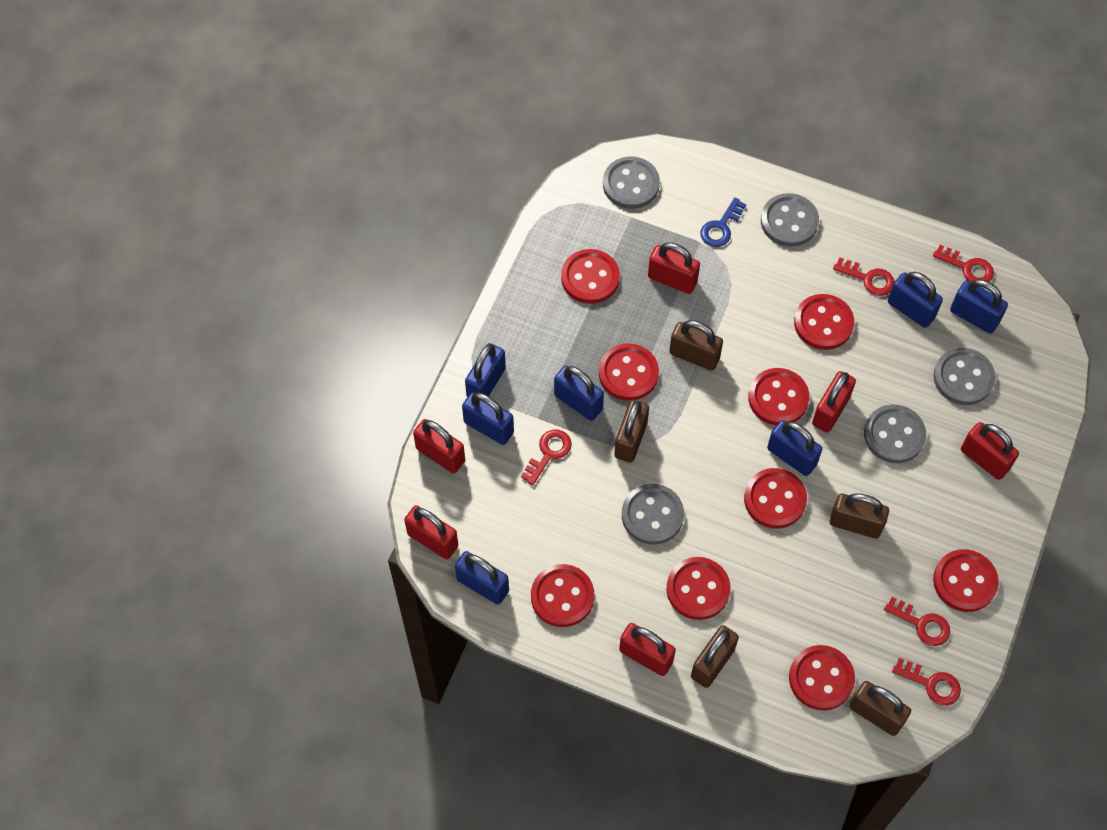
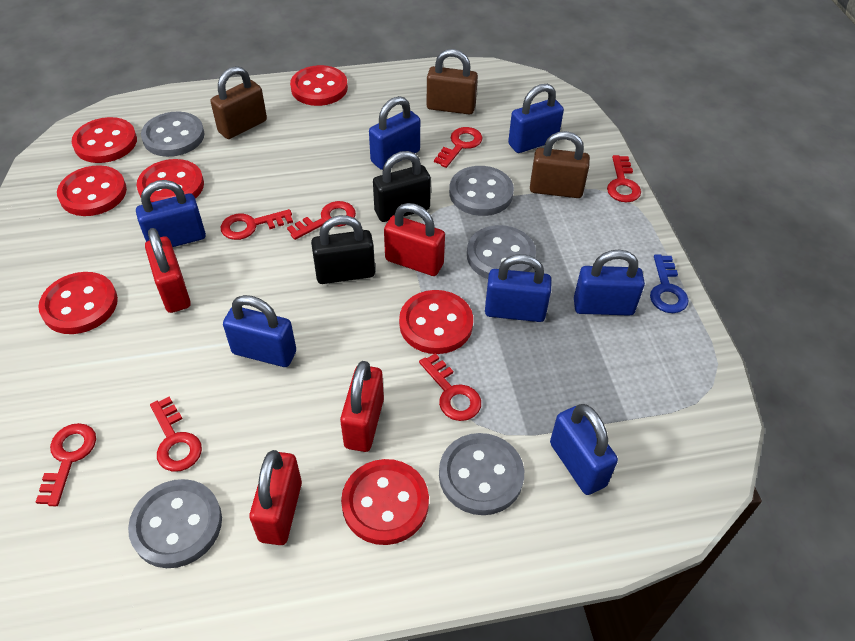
black padlock: none = 0 -> [311,215,375,284] [373,151,431,222] = 2
brown padlock: [614,400,649,463] [669,320,723,370] [691,625,739,688] [830,493,889,538] [850,681,911,736] = 5 -> [210,66,267,139] [426,49,478,115] [530,131,590,198] = 3
red button: [531,564,594,627] [561,249,620,304] [599,344,659,401] [667,557,731,620] [744,468,807,529] [748,368,809,425] [789,645,855,710] [794,294,854,350] [933,549,999,612] = 9 -> [38,272,118,334] [57,165,127,216] [72,117,137,163] [136,159,204,202] [290,65,348,106] [341,459,429,545] [399,290,473,354] = 7
red key: [521,430,572,485] [833,257,894,296] [884,597,950,646] [892,658,961,706] [933,245,994,282] = 5 -> [36,423,96,506] [150,397,202,472] [221,209,293,240] [287,201,356,240] [419,353,481,421] [434,127,483,168] [607,155,641,202] = 7
red padlock: [404,505,458,559] [413,419,465,474] [619,623,676,676] [648,242,700,294] [812,371,856,433] [961,422,1019,480] = 6 -> [145,228,191,313] [249,450,302,545] [340,361,384,452] [384,203,445,276] = 4

